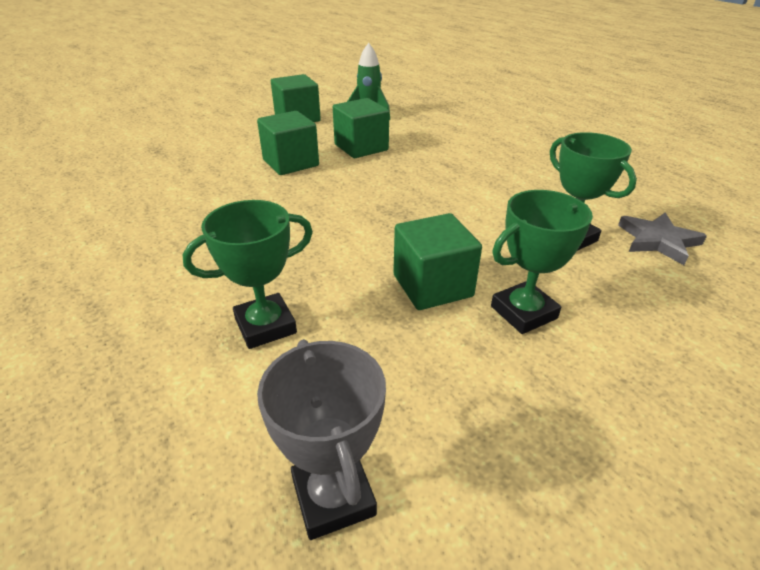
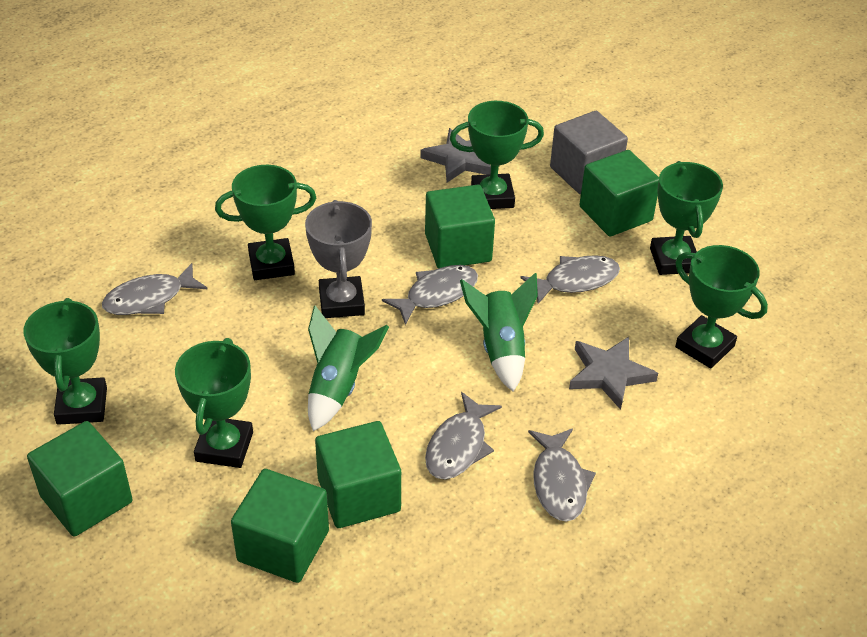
green cube: [257,111,319,175] [271,74,321,122] [333,98,389,158] [393,213,482,310] = 4 -> [27,421,133,537] [231,469,329,583] [315,421,401,528] [425,185,495,269] [579,150,659,236] = 5
green rocket: [347,43,390,120] = 1 -> [308,306,389,431] [460,273,538,392] = 2
green trophy: [182,200,313,349] [491,190,593,334] [550,132,637,251] = 3 -> [23,298,107,425] [175,338,253,468] [215,165,316,280] [450,101,544,209] [650,161,723,275] [675,245,768,369] = 6
grey cube: none = 0 -> [550,111,628,194] = 1
grey fish: none = 0 -> [102,263,207,315] [382,265,478,325] [425,392,502,480] [521,255,620,304] [528,429,596,522] = 5
grey star: [618,213,707,265] = 1 -> [420,128,491,183] [569,337,658,410] = 2

